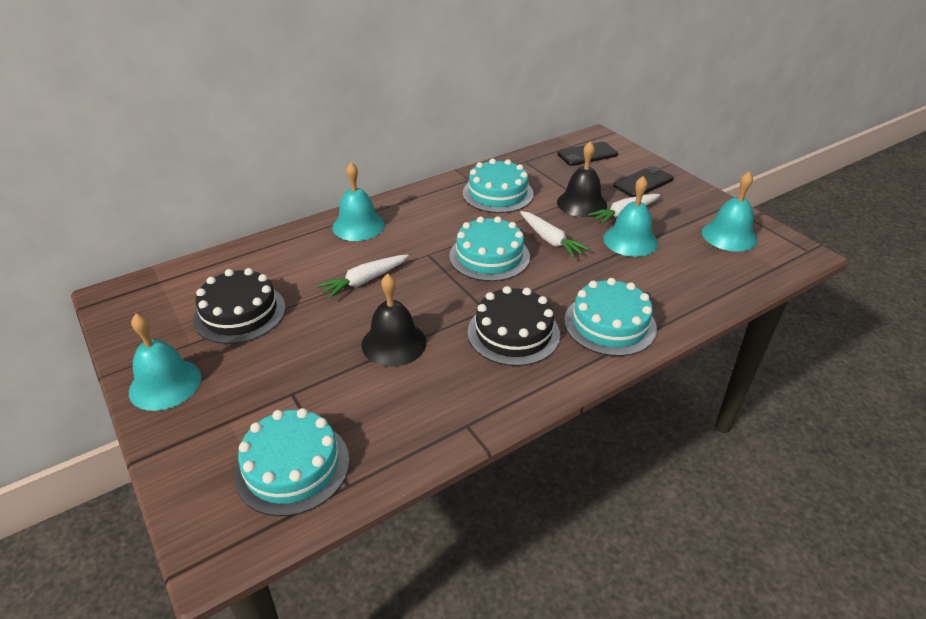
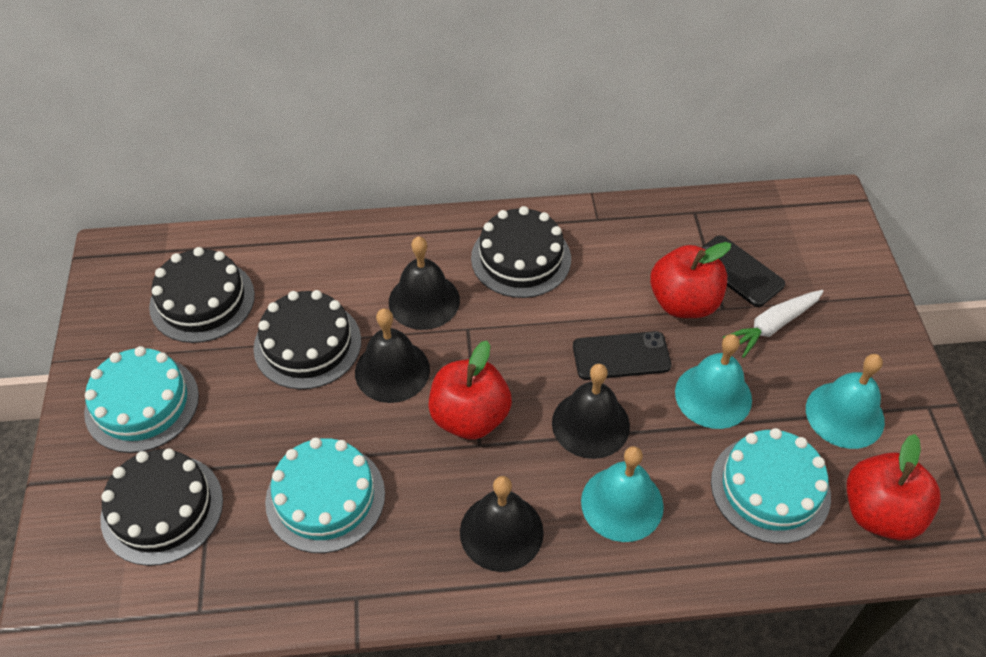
black bell: [361,274,426,367] [557,141,607,217] = 2 -> [355,308,430,403] [389,236,460,330] [460,476,544,572] [552,364,630,459] = 4
black cake: [193,268,286,344] [468,286,560,366] = 2 -> [100,449,223,566] [149,247,255,343] [253,290,361,389] [471,206,571,298] = 4
red apple: none = 0 -> [428,341,512,440] [650,242,731,318] [847,434,941,540] = 3
turquoise bell: [129,314,201,411] [332,162,385,241] [603,176,658,257] [702,171,757,252] = 4 -> [581,446,664,542] [675,334,752,429] [806,354,885,449] = 3
turquoise cake: [234,408,349,517] [449,216,530,281] [463,159,534,213] [564,278,657,356] = 4 -> [84,346,199,453] [265,438,385,553] [711,428,831,544] = 3
white carrot: [317,255,409,299] [520,211,590,258] [588,194,660,225] = 3 -> [723,290,824,358] = 1

